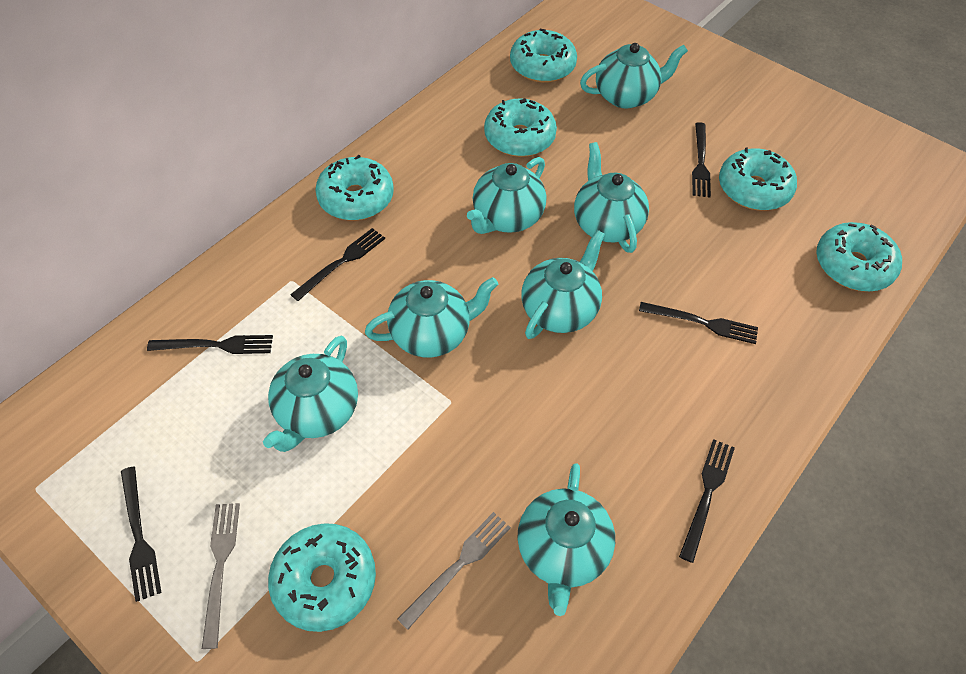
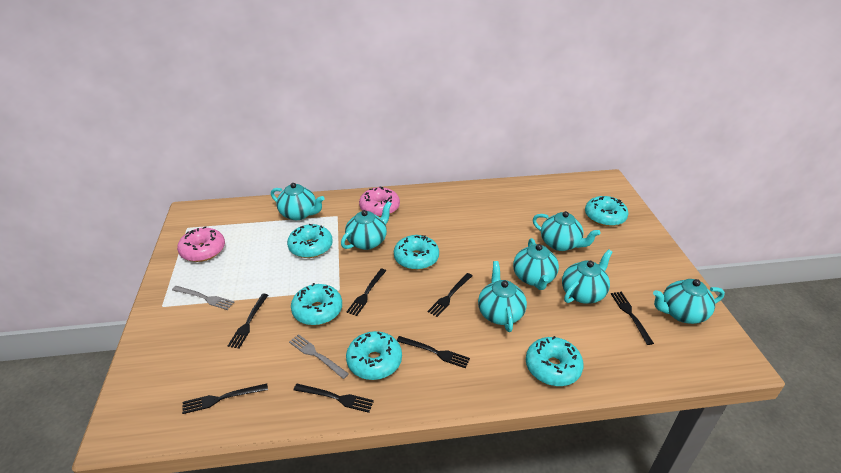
black fork: [121,467,162,602] [147,335,273,354] [290,228,385,301] [639,302,758,344] [679,439,735,563] [692,122,711,198] = 6 -> [182,383,268,414] [228,294,268,349] [293,384,374,413] [346,269,386,316] [397,336,470,368] [427,273,472,317] [611,292,654,345] = 7
pink donut: none = 0 -> [177,226,225,262] [359,187,400,217] = 2

